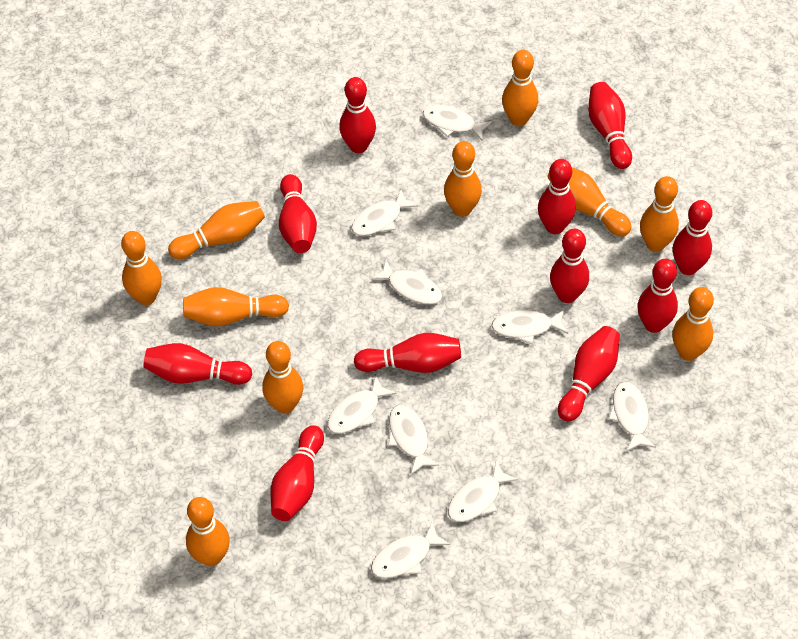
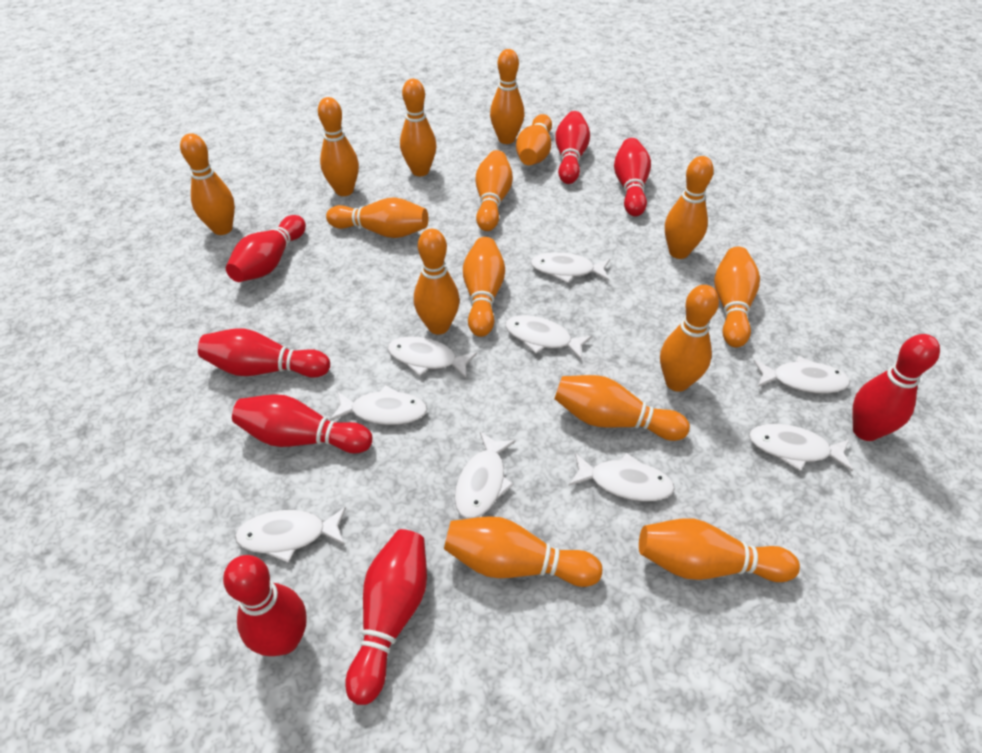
orange bowling pin: [121,231,162,305] [168,201,265,259] [183,287,289,326] [186,497,230,566] [262,341,303,414] [444,141,482,217] [502,50,538,126] [547,167,632,236] [640,176,679,252] [672,287,714,361] = 10 -> [180,133,235,235] [318,97,359,196] [326,197,428,238] [400,79,436,176] [414,229,460,334] [444,516,602,587] [463,237,505,337] [475,150,513,231] [490,49,524,144] [516,114,552,165] [554,375,690,441] [639,518,800,582] [660,285,719,392] [665,156,714,259] [714,247,760,347] = 15
red bowling pin: [143,343,252,385] [271,425,324,521] [279,174,317,253] [339,77,376,153] [354,333,461,373] [538,159,576,234] [550,229,589,303] [558,326,620,422] [588,82,632,169] [638,259,678,333] [673,200,712,275] = 11 -> [198,328,330,378] [223,555,307,656] [226,215,306,282] [232,394,372,454] [345,529,427,705] [555,111,590,184] [614,138,651,217] [852,334,940,441] = 8

